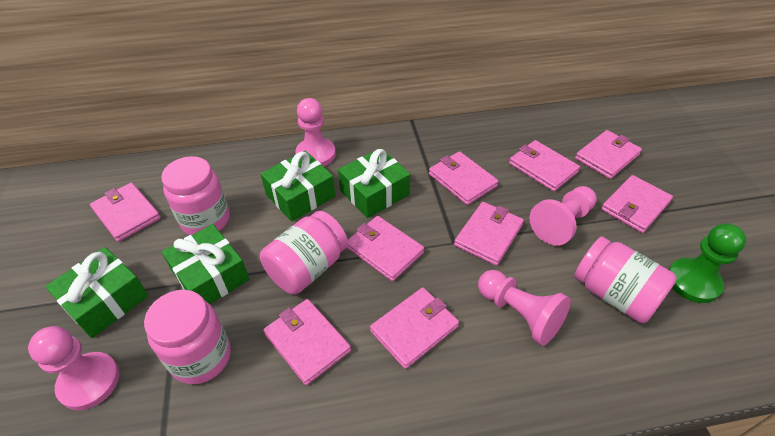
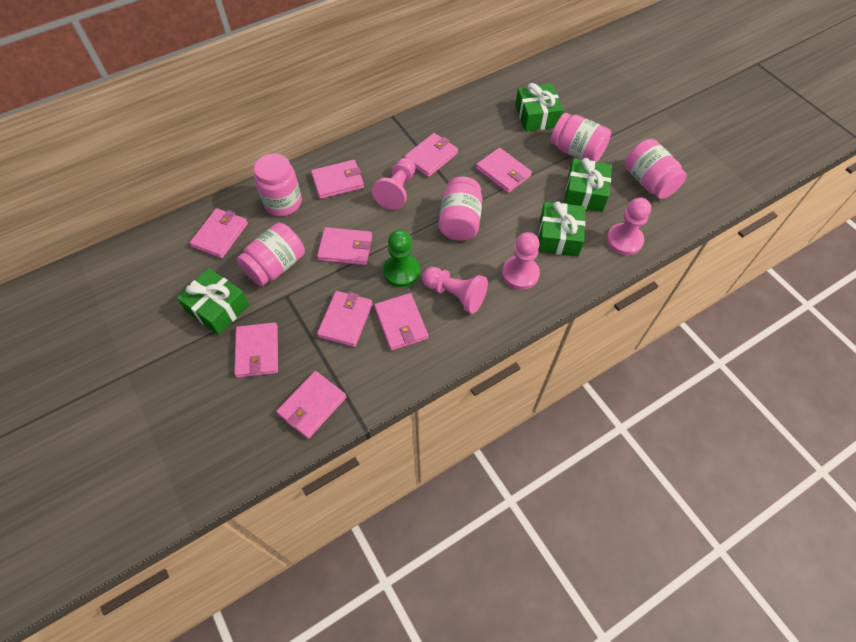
pink jar: [144,290,231,384] [161,156,230,235] [260,211,348,295] [574,237,677,323] = 4 -> [237,223,305,286] [254,154,302,216] [439,177,482,241] [551,113,611,162] [625,139,687,199] = 5

